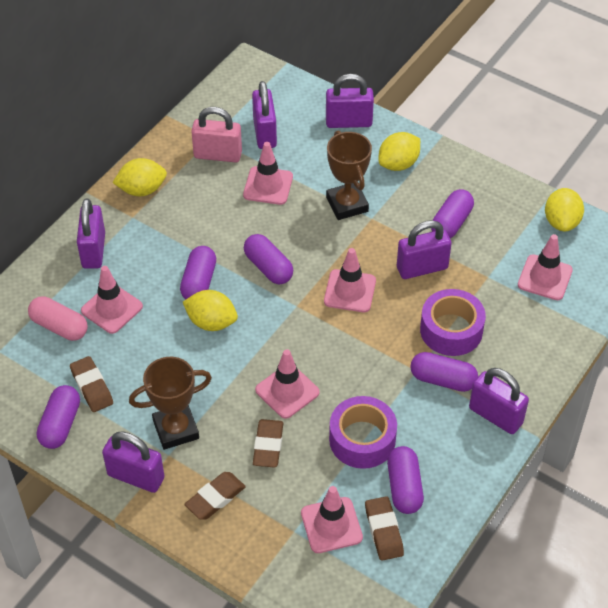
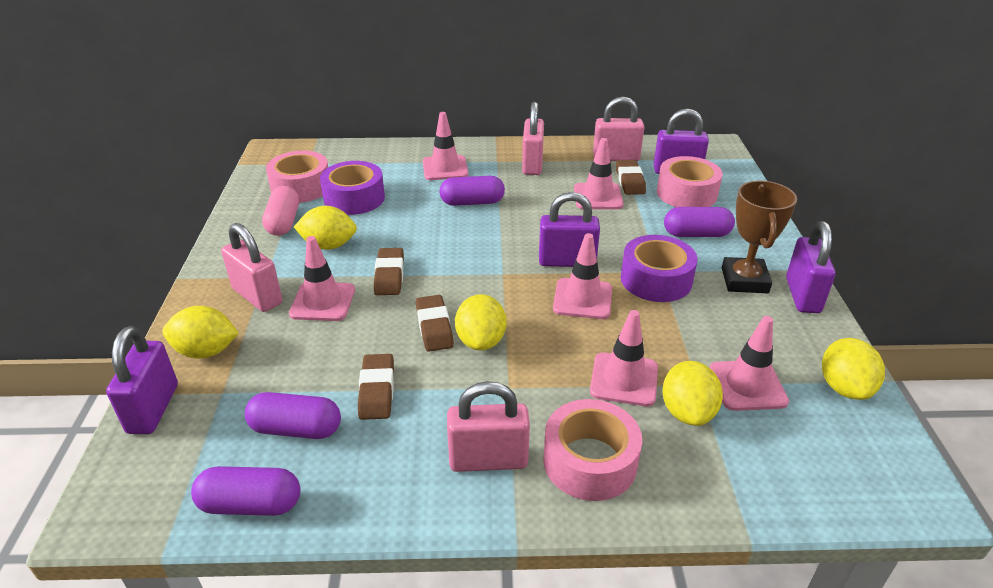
brown trophy: [129,357,212,450] [326,130,372,220] = 2 -> [722,181,797,293] = 1
pink padlock: [191,107,242,163] = 1 -> [221,223,282,312] [447,381,530,472] [522,102,544,175] [593,97,644,161] = 4
pink tape: none = 0 -> [266,151,328,203] [543,399,642,501] [657,156,723,207] = 3
purple capsule: [37,385,80,449] [180,246,216,299] [244,234,293,284] [387,446,424,514] [410,352,478,392] [431,189,474,238] = 6 -> [191,466,300,516] [245,392,341,439] [439,176,505,206] [664,207,735,237] = 4
purple padlock: [77,198,105,269] [102,432,164,493] [252,81,277,149] [326,74,374,128] [397,220,452,279] [469,368,529,434] = 6 -> [106,326,178,434] [539,192,600,267] [653,109,709,174] [786,221,836,313] = 4
yellow lemon: [112,158,167,196] [183,290,238,331] [379,132,420,171] [545,188,584,232] = 4 -> [162,306,239,359] [294,206,357,250] [455,294,507,351] [662,361,723,426] [822,338,885,400] = 5

